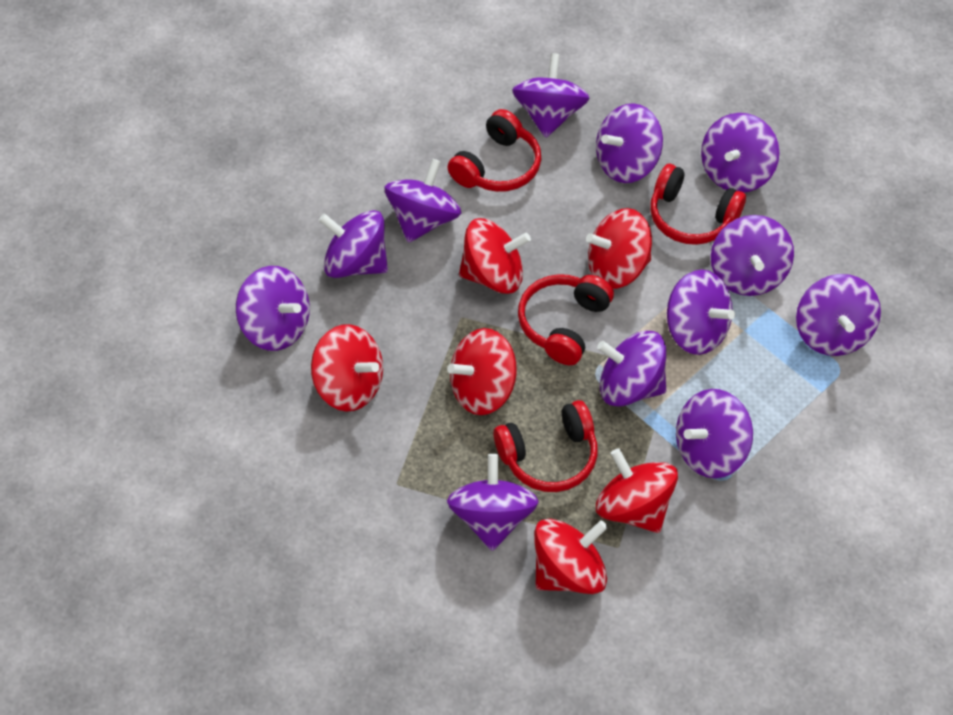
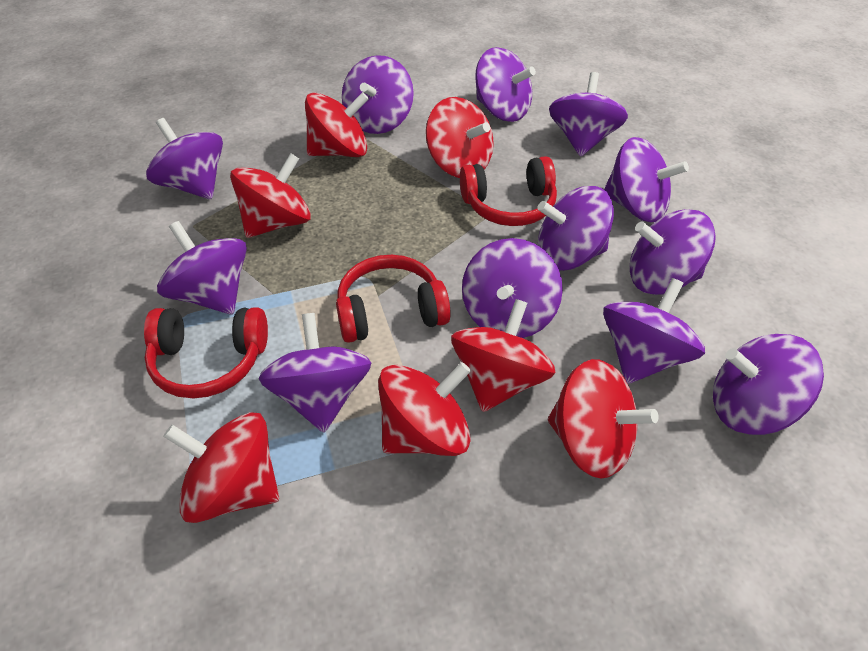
red headphones: [447,109,541,192] [494,400,598,492] [518,274,614,365] [650,164,746,245] = 4 -> [144,307,268,398] [336,255,451,343] [460,156,557,226] = 3
red spinning top: [311,324,383,412] [447,328,517,415] [459,218,531,294] [534,518,608,594] [586,208,652,289] [596,448,678,533] = 6 -> [163,412,279,523] [230,153,311,238] [305,92,369,157] [378,362,471,456] [426,97,494,178] [451,299,555,412] [548,359,659,478] = 7

